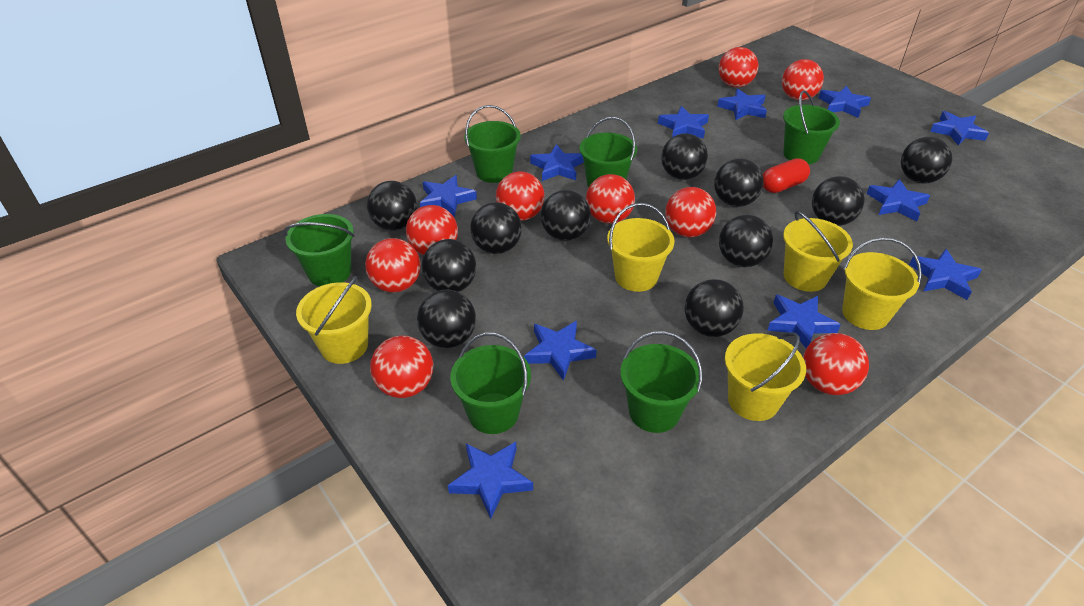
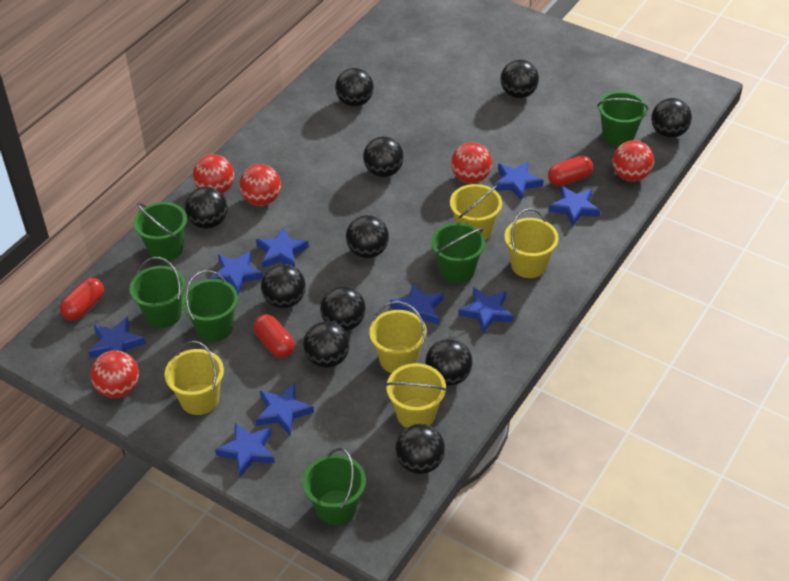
blue star: [420,175,477,217] [448,442,533,519] [524,321,597,381] [530,144,584,181] [658,106,709,139] [717,88,767,120] [767,295,841,348] [819,86,871,118] [866,179,930,221] [909,249,982,300] [930,111,989,146] = 11 -> [89,317,146,358] [209,251,263,295] [215,423,275,477] [256,227,309,268] [256,383,314,435] [390,283,444,325] [458,287,514,334] [494,161,544,201] [548,186,601,227] = 9
red ball: [365,238,421,292] [370,335,433,398] [406,205,458,255] [496,171,545,221] [586,174,635,224] [665,187,716,237] [719,47,758,88] [782,59,824,101] [803,333,869,395] = 9 -> [91,350,139,398] [193,154,234,194] [239,164,281,206] [451,142,492,184] [613,140,654,182] = 5
red capsule: [763,158,810,193] = 1 -> [60,277,104,320] [253,314,295,358] [548,156,593,186] = 3

